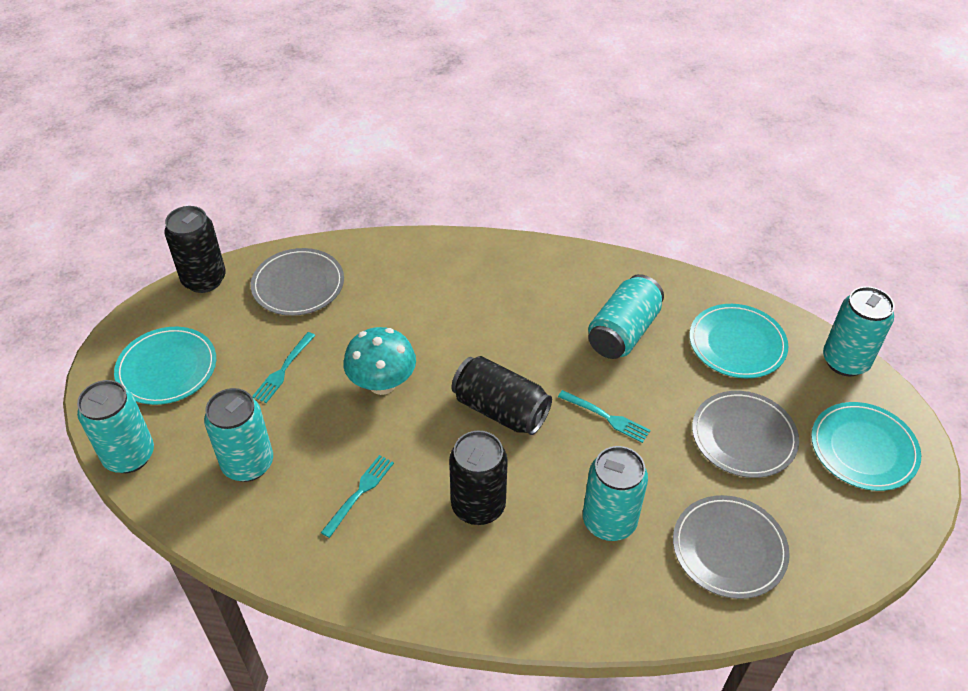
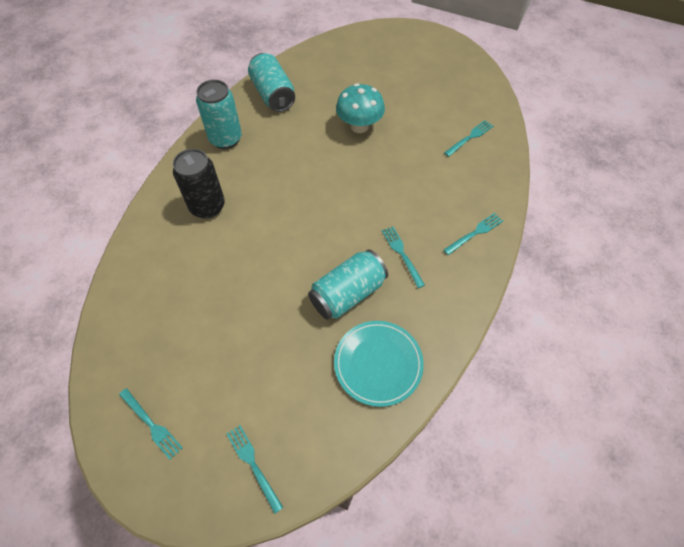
black can: [164,206,226,293] [449,430,508,525] [451,356,552,435] = 3 -> [173,149,225,219] = 1
grey plate: [251,248,344,316] [673,495,790,599] [692,391,799,478] = 3 -> none = 0
turquoise can: [77,380,154,473] [204,388,273,482] [583,446,648,541] [588,274,664,359] [823,286,895,377] = 5 -> [196,80,242,149] [248,53,295,112] [308,249,388,320] = 3
turquoise fork: [252,332,316,403] [321,455,394,538] [558,390,651,443] = 3 -> [119,388,183,460] [226,425,284,514] [382,226,425,288] [443,213,503,255] [444,120,493,157] = 5
turquoise plate: [114,327,216,405] [689,304,788,378] [811,402,921,491] = 3 -> [334,321,424,407] = 1

